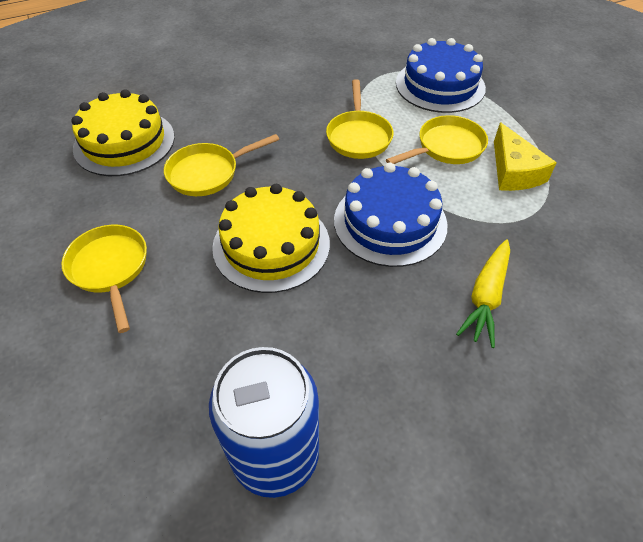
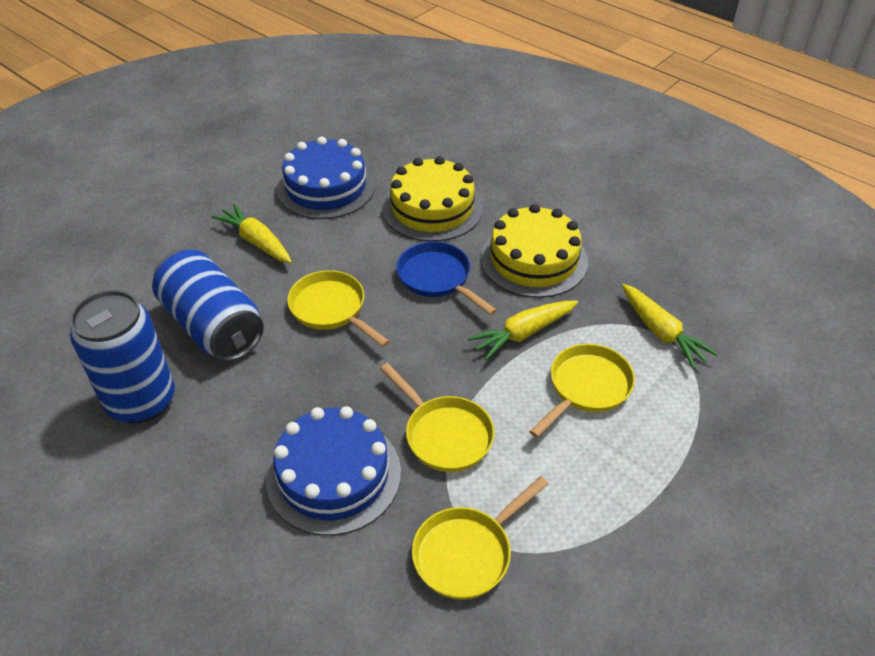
blue can: [209,347,319,498] = 1 -> [70,290,175,423] [152,250,264,361] = 2
blue pan: none = 0 -> [396,241,497,315] = 1
yellow carrot: [456,240,510,348] = 1 -> [211,203,292,263] [468,301,578,360] [622,284,718,369] = 3
yellow cheese: [494,122,557,191] = 1 -> none = 0

